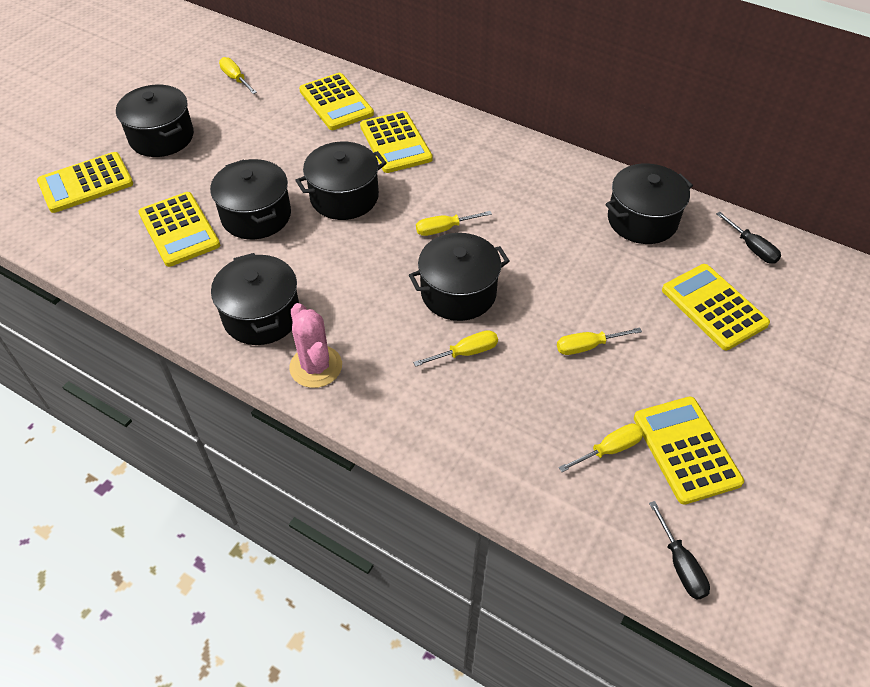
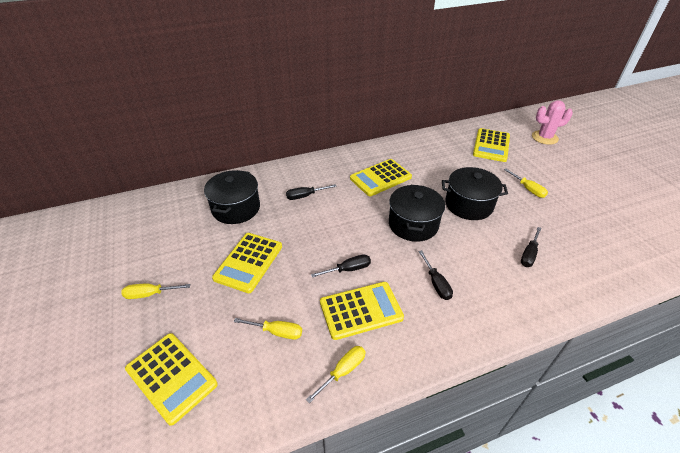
black pot: [116,85,194,157] [210,159,291,239] [211,253,299,345] [295,142,387,220] [409,233,510,321] [605,164,693,244] = 6 -> [204,170,260,224] [389,185,445,242] [442,167,508,220] = 3
black screwdriver: [649,501,710,600] [716,212,781,264] = 2 -> [286,184,337,200] [311,254,371,278] [418,250,453,300] [521,227,542,267] = 4
yellow calculator: [37,152,133,213] [138,192,220,267] [299,73,374,130] [360,111,433,173] [634,397,744,505] [662,264,770,350] = 6 -> [125,333,218,426] [212,233,282,293] [320,282,404,340] [350,159,412,196] [473,128,510,162] = 5
yellow screwdriver: [219,57,257,94] [413,330,498,367] [416,211,492,236] [557,327,642,355] [558,423,644,472] = 5 -> [122,284,190,299] [234,318,302,340] [306,346,366,403] [504,169,548,198] = 4

